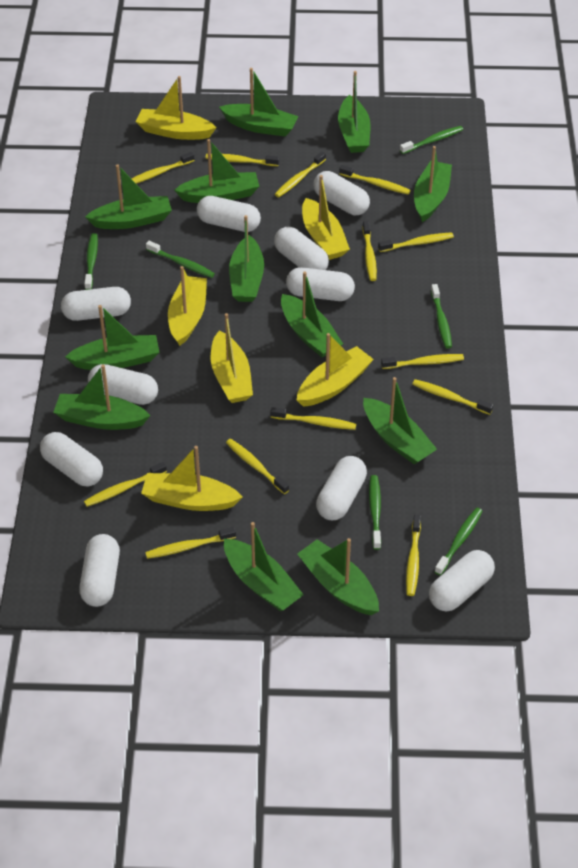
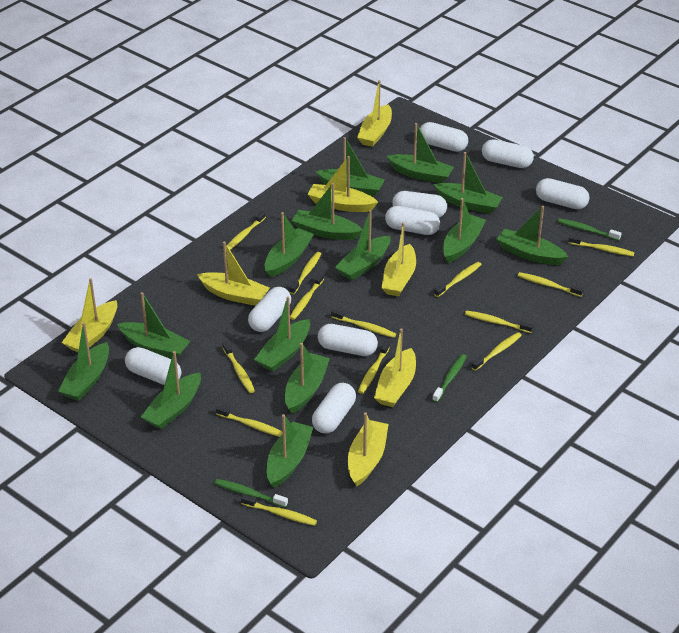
green boat: [53,364,150,430] [65,305,159,370] [85,164,172,229] [174,139,260,203] [219,68,299,137] [224,522,304,611] [229,215,264,302] [281,272,343,357] [297,538,379,615] [338,71,371,153] [363,377,437,464] [414,146,452,222] = 12 -> [58,322,109,401] [117,292,190,359] [141,351,201,429] [254,296,310,372] [265,212,314,277] [267,414,313,488] [285,343,330,414] [292,183,362,240] [316,137,385,197] [335,210,391,280] [387,123,454,183] [434,152,503,214] [443,198,486,263] [496,206,568,265] = 14
green toothbrush: [85,233,98,290] [146,241,215,278] [369,475,381,550] [400,126,463,154] [431,284,452,349] [435,508,483,575] = 6 -> [214,479,288,508] [432,354,467,403] [558,218,622,241] = 3
white capsule: [40,432,103,486] [61,287,131,321] [79,534,120,607] [88,364,158,405] [197,196,261,232] [274,227,329,270] [286,267,355,301] [313,171,370,215] [316,456,367,520] [429,550,495,611] = 10 -> [125,347,181,385] [248,287,291,332] [312,383,356,434] [318,324,378,356] [385,206,440,235] [392,191,447,217] [420,122,468,152] [482,139,534,168] [536,178,589,209] = 9
yellow boat: [136,76,217,140] [141,446,242,511] [168,266,207,346] [211,313,253,403] [297,333,374,407] [302,175,350,260] = 6 -> [62,278,117,352] [197,241,270,306] [307,156,378,212] [348,412,389,487] [357,80,392,147] [374,328,416,407] [382,222,416,297] = 7

